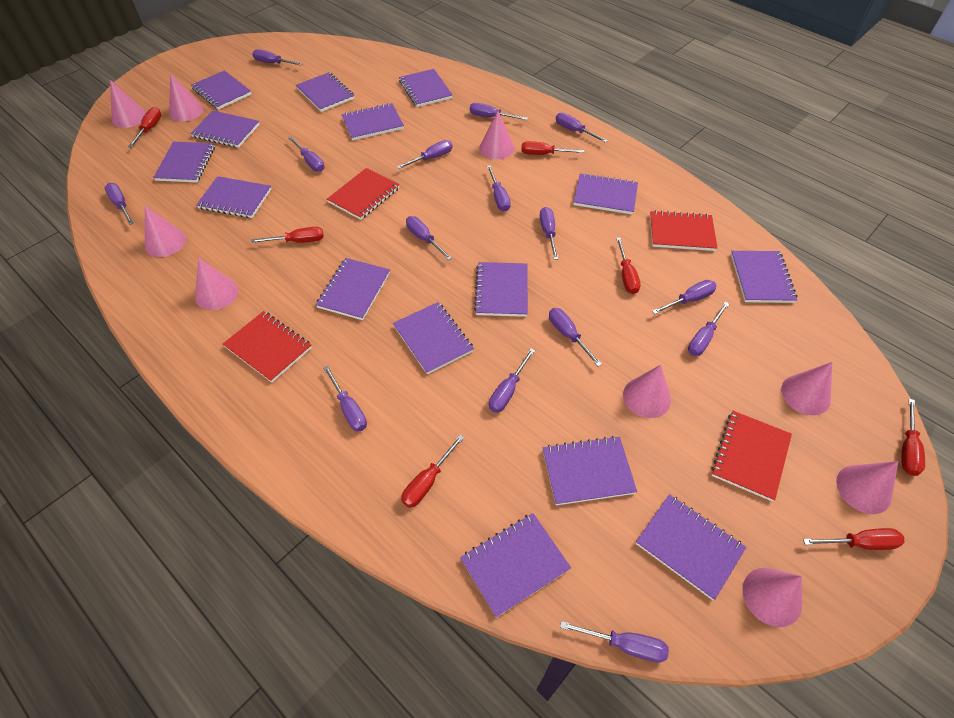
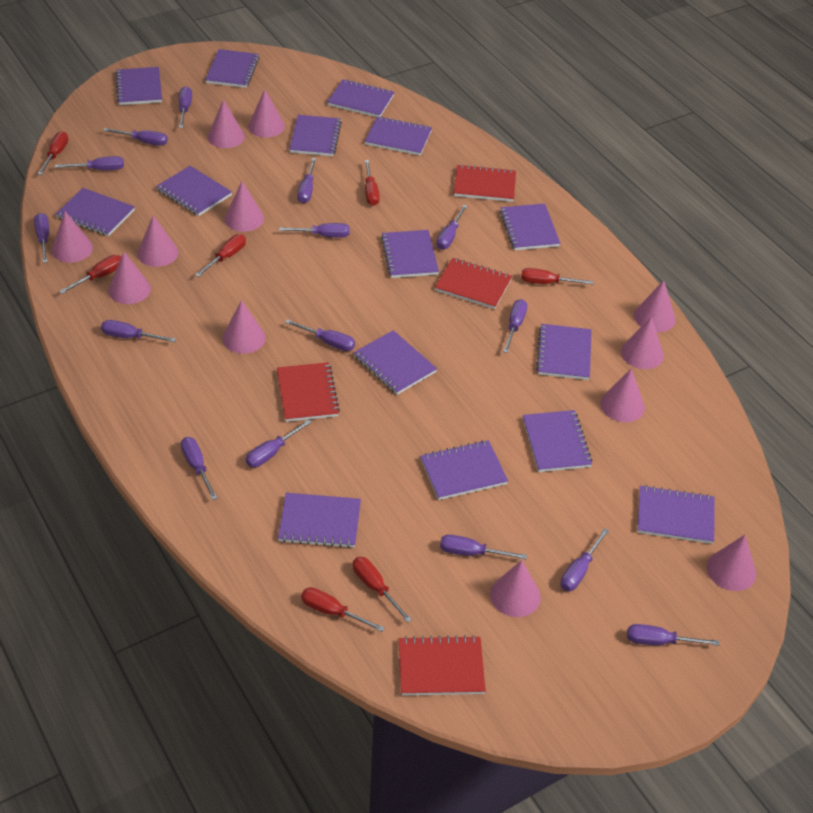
pink cone: [110,80,146,128] [145,206,186,257] [169,74,203,121] [195,258,239,310] [479,111,514,159] [623,365,671,418] [742,568,802,627] [781,362,832,415] [836,461,898,514] = 9 -> [51,211,93,263] [108,252,151,304] [137,215,178,267] [208,99,245,148] [222,300,266,354] [225,181,264,232] [248,89,285,137] [490,560,541,617] [600,368,645,422] [621,316,664,369] [634,280,676,332] [707,535,756,591] = 12

